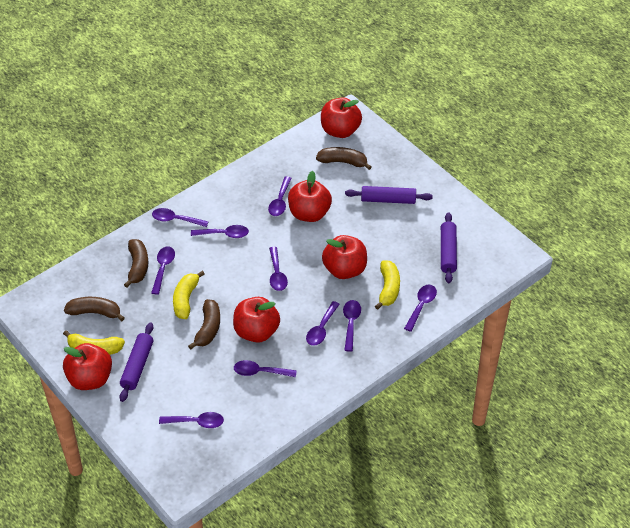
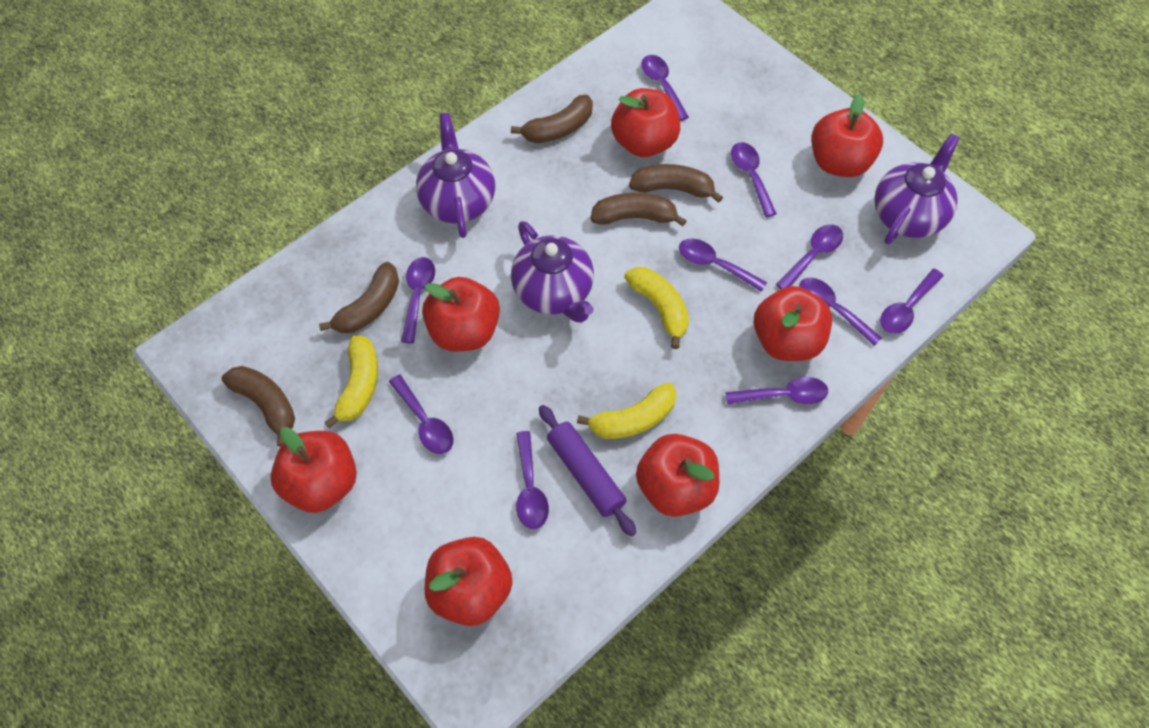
brown banana: [64,297,125,321] [124,239,148,288] [188,299,220,350] [316,147,371,170] = 4 -> [222,366,295,447] [319,262,399,333] [511,95,593,143] [591,193,687,226] [629,164,723,203] = 5
purple rolling pin: [119,323,153,402] [345,186,433,204] [441,212,457,284] = 3 -> [539,405,636,536] = 1
purple teapot: none = 0 -> [416,113,495,238] [511,221,594,323] [874,134,960,245] = 3
red apple: [63,343,112,390] [233,297,280,343] [288,171,332,222] [321,97,362,138] [322,235,367,279] = 5 -> [270,427,357,513] [422,277,500,351] [425,537,513,626] [611,88,680,157] [636,434,719,517] [754,286,832,361] [812,94,883,177] = 7

